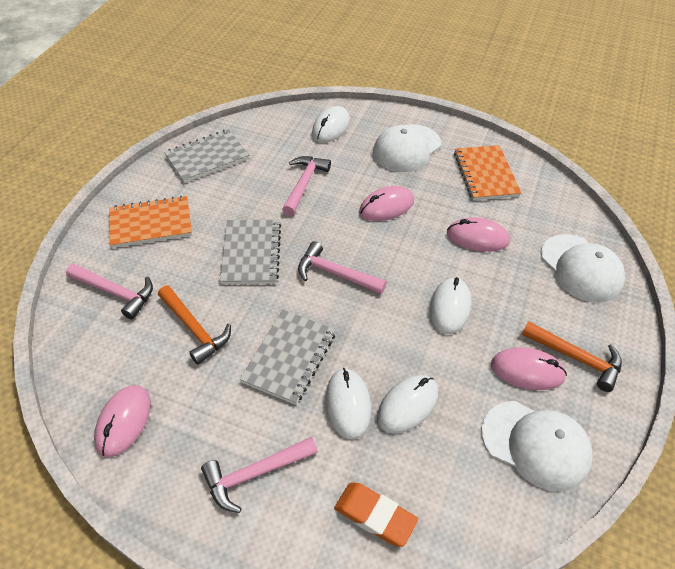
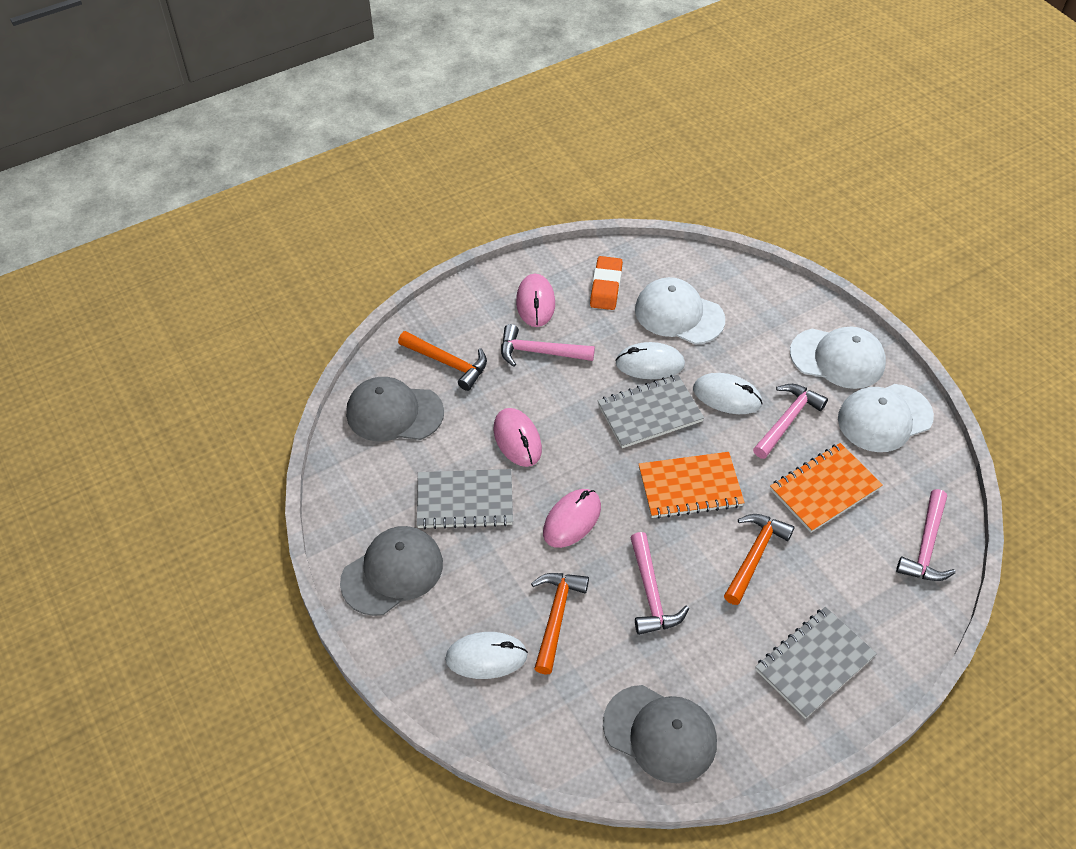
grey cap: none = 0 -> [340,526,443,616] [346,377,444,441] [603,685,717,783] = 3
orange hammer: [158,286,231,365] [522,321,622,392] = 2 -> [398,331,487,391] [531,573,589,675] [724,514,794,605] = 3
pink mouse: [94,385,151,457] [359,186,414,221] [447,217,510,252] [491,347,567,390] = 4 -> [493,408,542,467] [516,274,555,327] [543,489,601,548] = 3
white mouse: [312,106,350,143] [325,368,371,440] [377,375,438,434] [430,277,472,334] = 4 -> [445,632,528,679] [615,342,685,379] [693,373,763,414] = 3

